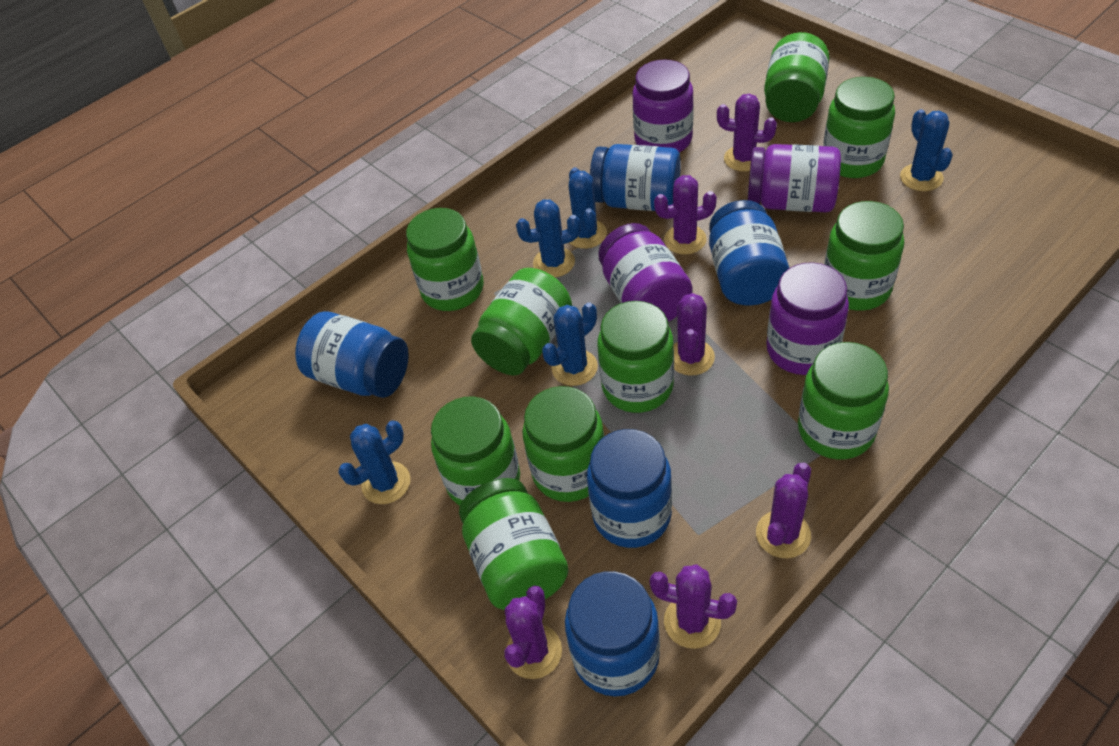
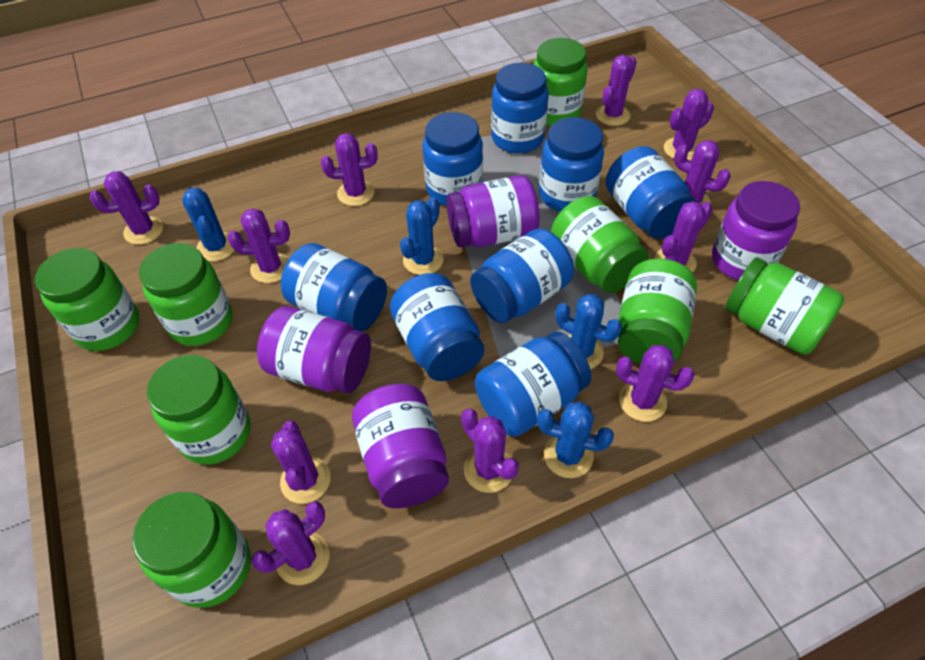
blue cactus: [338,420,410,504] [516,199,581,278] [542,302,598,386] [568,167,607,249] [900,109,953,191] = 5 -> [182,188,234,262] [400,197,444,275] [537,401,614,478] [555,294,622,369] = 4
blue jar: [295,311,409,398] [565,571,660,696] [587,429,672,548] [590,144,681,211] [709,200,789,305] = 5 -> [281,243,387,332] [390,273,484,381] [423,112,483,206] [470,229,574,323] [475,332,591,437] [491,63,548,154] [539,117,604,212] [606,146,696,239] = 8
green jar: [406,208,484,311] [431,396,520,506] [459,478,569,610] [471,268,572,375] [522,386,604,502] [597,301,674,413] [764,32,829,122] [798,342,889,459] [823,77,895,178] [824,201,904,311] = 10 -> [35,248,139,351] [133,492,251,608] [139,243,232,346] [147,355,250,465] [533,38,587,126] [551,196,648,293] [618,258,697,364] [725,257,844,355] = 8
purple cactus: [504,585,562,679] [650,564,737,649] [654,175,717,255] [674,293,715,376] [717,94,777,171] [756,462,811,558] = 6 -> [90,171,163,245] [228,208,290,283] [251,501,330,585] [271,421,331,504] [321,133,378,206] [461,409,519,493] [596,55,637,126] [616,345,695,422] [655,201,713,273] [664,89,714,161] [674,140,731,204] = 11

